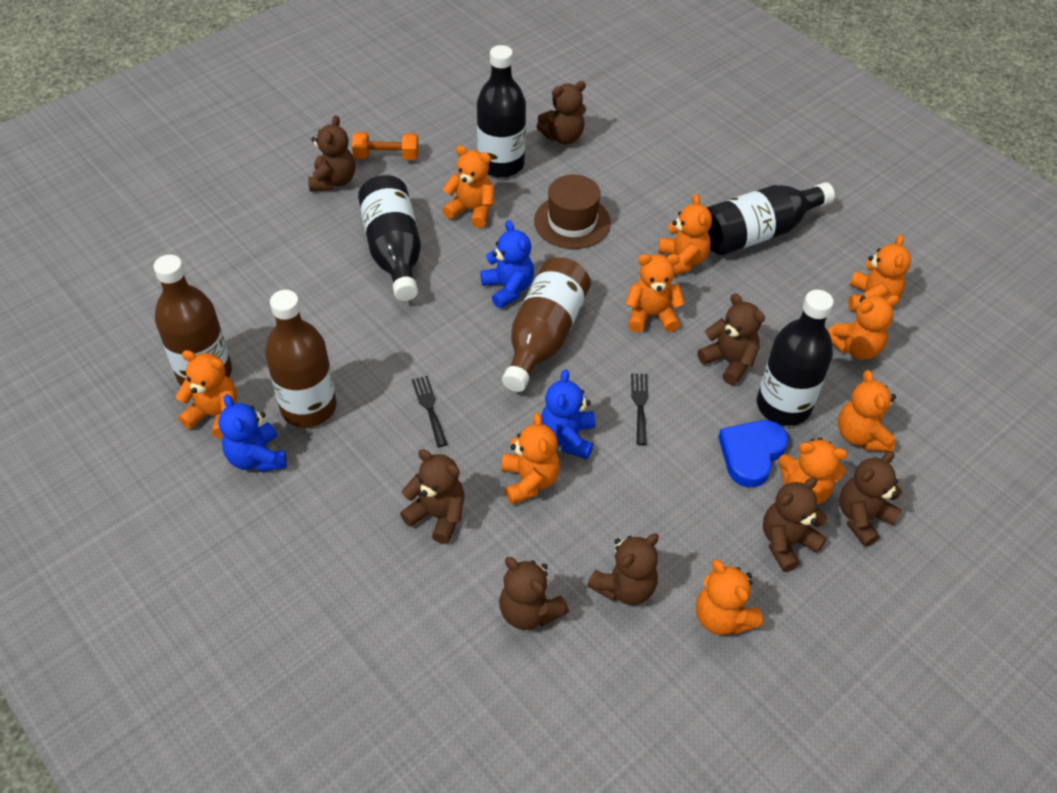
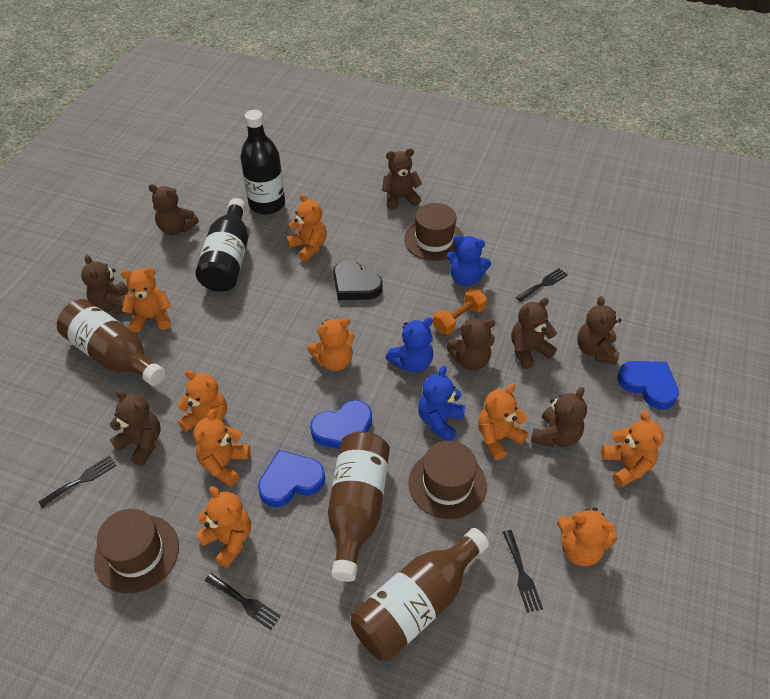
black bottle: [358,175,421,301] [477,45,526,178] [707,182,835,255] [757,290,834,426] = 4 -> [195,198,248,292] [240,110,285,214] = 2
black fork: [412,376,448,447] [631,373,648,445] = 2 -> [39,455,117,508] [205,573,281,630] [503,530,543,613] [516,268,568,302] = 4
black heart: none = 0 -> [334,260,382,300] = 1
blue heart: [718,420,789,487] = 1 -> [258,450,325,507] [310,400,372,449] [617,361,679,410] = 3
brown hat: [534,175,611,249] = 1 -> [94,509,179,594] [404,203,464,261] [408,441,487,520] = 3
orange teddy bear: [176,350,237,438] [442,145,494,228] [501,413,560,504] [625,254,685,332] [658,194,712,275] [696,559,763,635] [778,438,847,505] [828,295,899,360] [838,370,896,452] [848,234,911,311] = 10 -> [121,268,171,333] [177,370,227,432] [193,409,250,487] [196,486,251,568] [286,193,327,262] [307,318,355,371] [478,384,528,460] [557,507,617,566] [601,411,663,488] = 9

